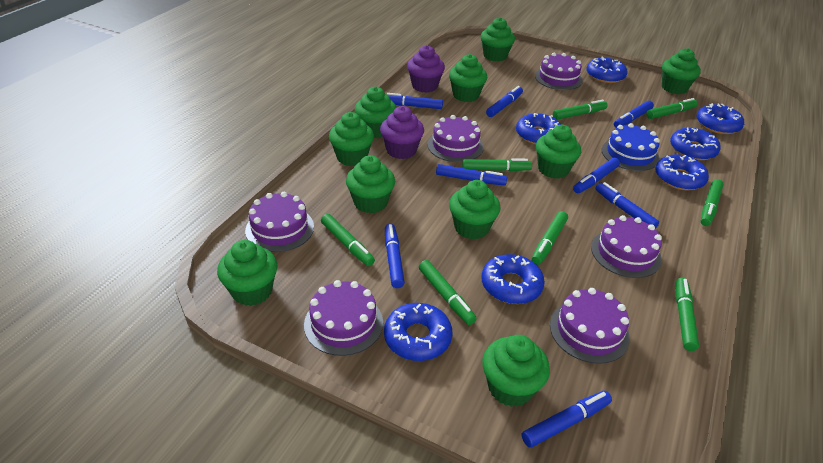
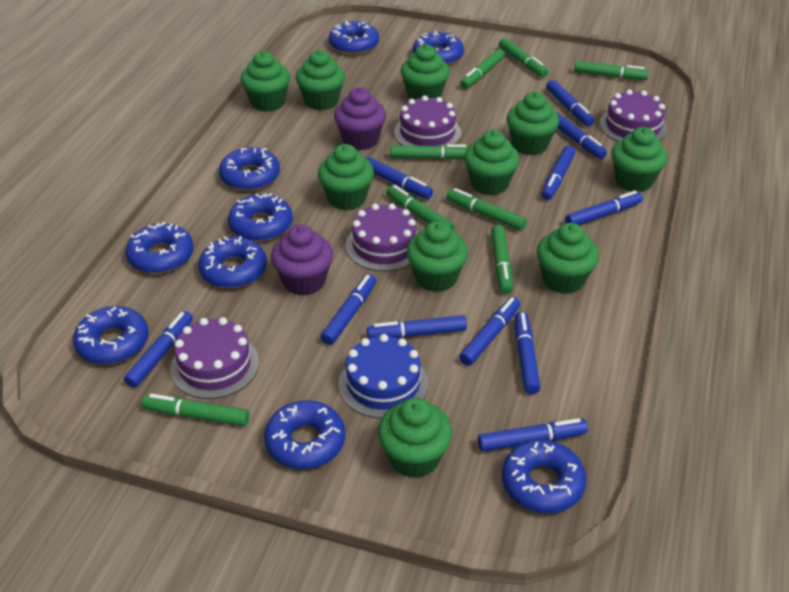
blue donut: [384,303,452,361] [481,254,545,304] [516,113,561,144] [586,57,628,83] [656,154,709,191] [670,127,721,160] [697,103,744,134] = 7 -> [73,306,149,364] [126,222,194,274] [198,236,267,288] [219,147,280,191] [228,193,293,241] [264,400,345,469] [329,21,379,55] [413,31,464,65] [501,440,586,513] = 9
blue marker: [385,224,405,288] [387,93,443,109] [436,164,507,185] [486,86,523,117] [522,391,612,448] [573,158,620,193] [596,182,659,229] [614,101,654,128] = 8 -> [124,311,193,388] [321,274,376,345] [365,157,433,199] [367,315,467,339] [459,297,520,366] [478,418,588,452] [515,311,540,394] [541,146,575,200] [546,80,594,126] [556,112,607,159] [565,191,643,225] = 11
purple cake: [245,192,314,252] [304,280,383,356] [428,115,484,162] [535,53,583,90] [550,288,630,364] [591,215,662,278] = 6 -> [170,317,259,399] [346,203,418,272] [394,95,461,147] [599,89,667,142] = 4

